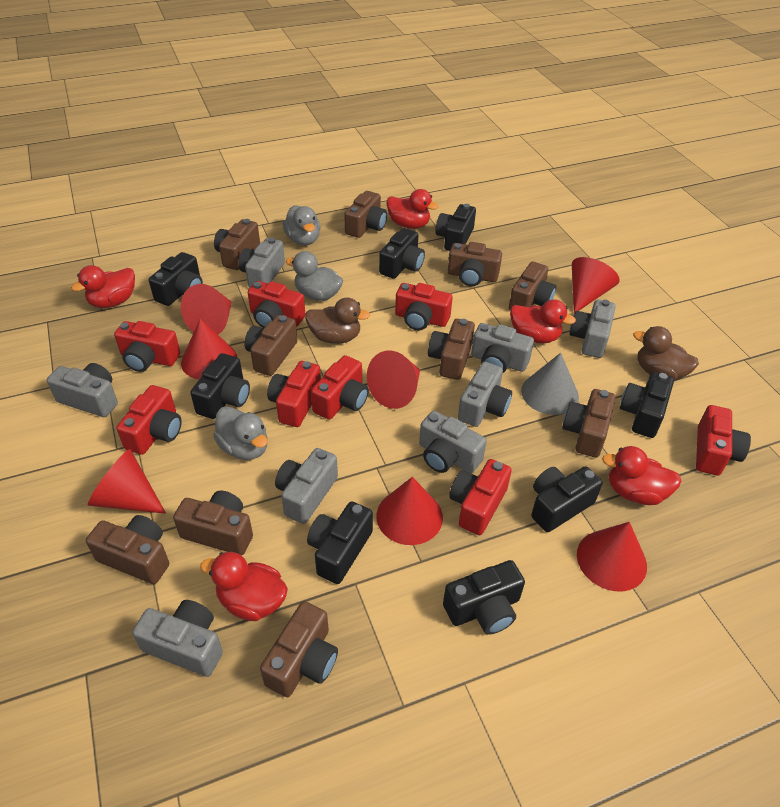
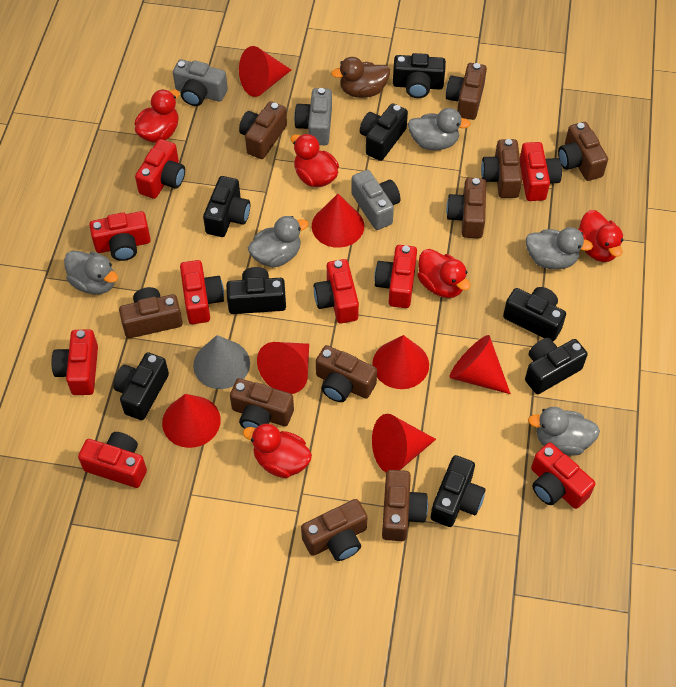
brown duck: [305,297,370,344] [633,326,699,381] = 2 -> [331,57,390,98] = 1
grey camera: [47,363,118,417] [132,600,223,677] [239,238,285,288] [275,448,338,524] [419,411,487,473] [458,362,512,427] [471,323,534,373] [569,299,616,358] = 8 -> [173,59,228,106] [294,88,332,145] [351,170,400,230] = 3
grey duck: [213,406,268,460] [282,205,321,245] [286,251,343,301] = 3 -> [64,250,118,294] [248,216,308,267] [408,108,471,150] [526,227,593,269] [528,407,600,456] = 5
red camera: [114,321,180,372] [116,385,182,455] [248,281,305,328] [267,361,321,427] [311,355,369,420] [395,283,453,331] [449,459,512,535] [696,405,751,476] = 8 -> [52,329,98,395] [78,432,147,488] [89,211,151,261] [135,139,185,199] [180,260,224,324] [314,259,359,323] [374,245,417,308] [520,142,562,201] [531,443,595,509] = 9

